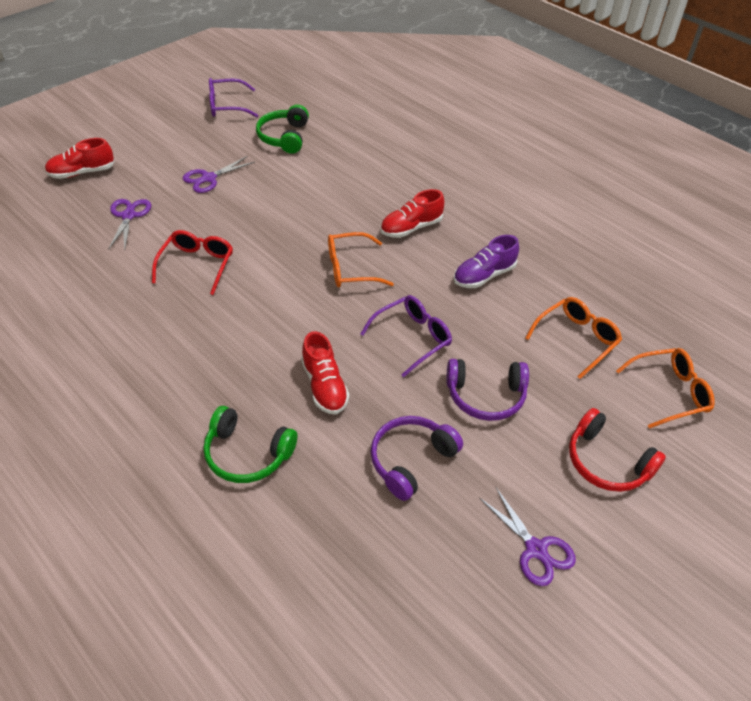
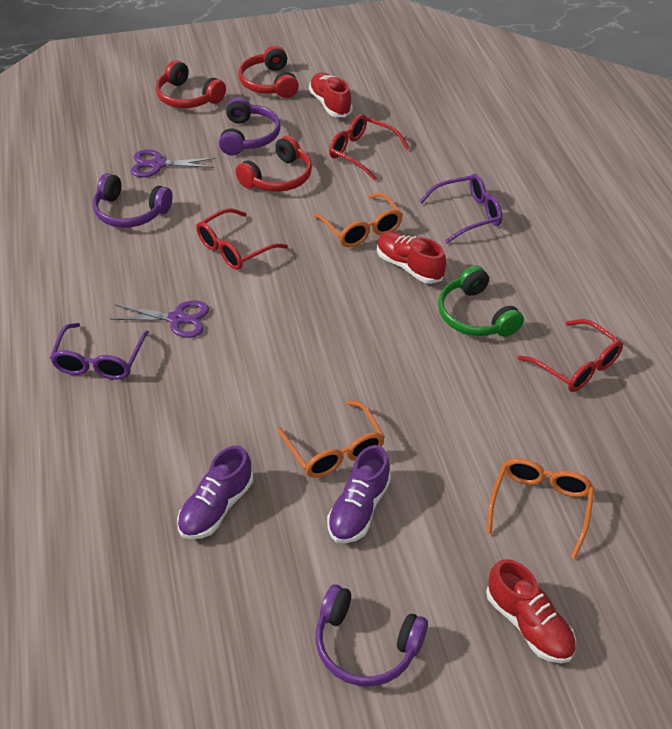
green headphones: [203,406,297,483] [256,104,309,154] = 2 -> [438,266,524,337] = 1
purple headphones: [371,416,463,501] [446,359,529,421] = 2 -> [93,173,173,228] [219,97,281,155] [316,584,428,686] = 3
purple scissors: [108,199,151,250] [183,156,255,193] [480,488,576,586] = 3 -> [110,300,209,338] [131,149,215,177] = 2
purple shoe: [453,235,519,288] = 1 -> [177,446,253,540] [327,445,391,544] = 2
red glasses: [152,230,233,295] = 1 -> [196,208,288,270] [329,114,409,181] [518,319,623,392] = 3
red headphones: [569,408,666,492] = 1 -> [156,60,226,108] [236,136,312,192] [238,46,299,98] = 3

